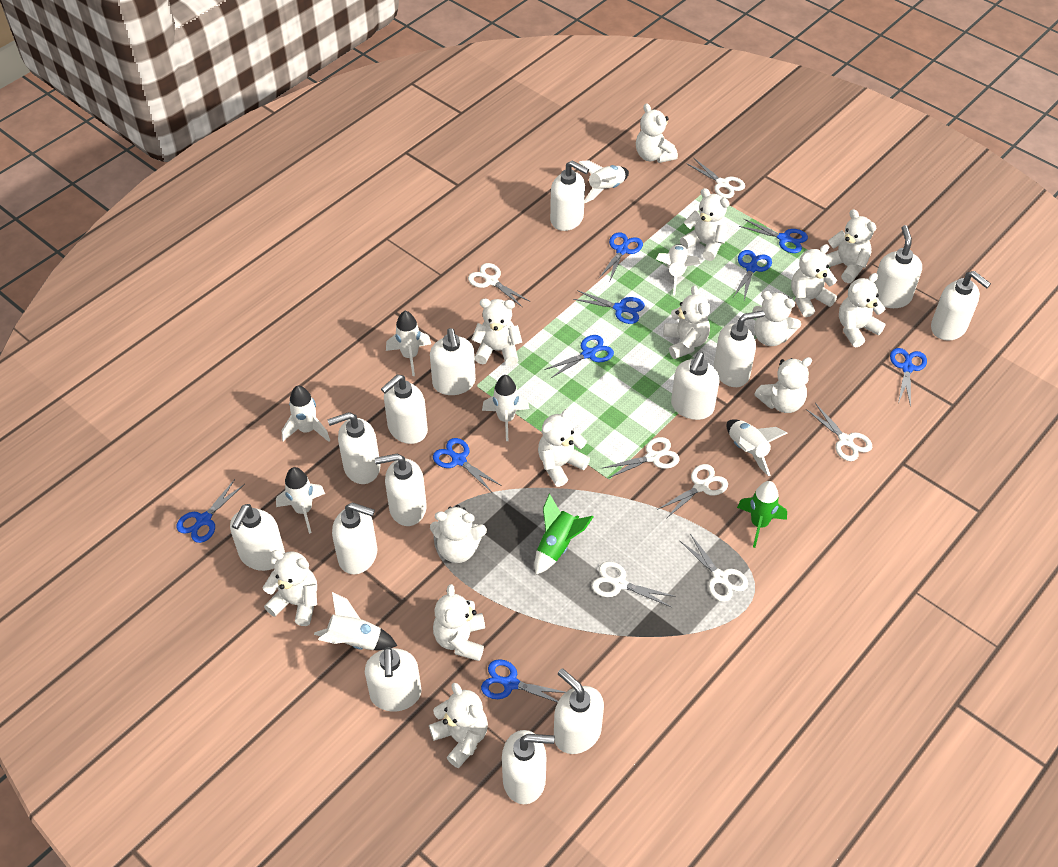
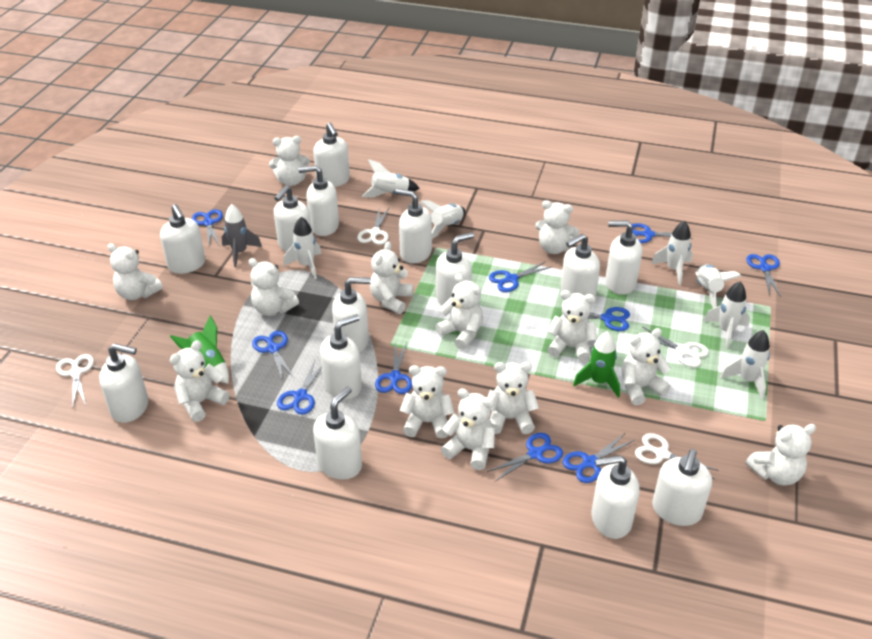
blue scissors: [176,479,245,543] [433,438,502,492] [481,659,566,703] [544,335,614,379] [573,290,645,324] [599,232,643,283] [733,250,772,300] [739,219,808,253] [890,348,927,407] = 9 -> [192,209,223,245] [252,331,295,381] [277,360,322,415] [375,342,412,394] [487,433,563,481] [489,262,551,292] [560,307,630,331] [562,433,635,483] [632,223,693,243] [746,254,781,297] = 10
grey rocket: none = 0 -> [222,204,262,267] = 1
white rocket: [276,467,325,534] [282,385,330,442] [314,592,397,650] [386,311,431,376] [482,375,529,441] [579,160,629,203] [656,244,701,295] [727,419,787,476] = 8 -> [284,217,321,279] [362,159,419,198] [420,200,466,238] [651,221,692,285] [696,264,741,308] [704,282,750,349] [720,330,770,399] = 7
white scissors: [468,263,531,308] [592,561,676,607] [603,437,680,479] [657,464,728,519] [680,534,748,602] [686,158,745,199] [806,403,872,461] = 7 -> [56,354,94,406] [357,207,389,245] [635,433,718,479] [642,326,709,367] = 4
white teddy bear: [263,550,317,626] [429,683,488,768] [430,505,487,563] [433,584,485,661] [471,298,522,366] [538,408,590,487] [636,103,678,163] [663,286,710,359] [680,188,730,261] [752,291,801,346] [754,357,812,413] [791,244,837,317] [826,209,876,283] [839,273,886,347] = 14 -> [108,243,163,300] [170,340,230,422] [249,258,299,316] [269,136,310,186] [370,241,413,314] [400,365,455,439] [436,274,483,350] [441,388,495,470] [488,362,539,434] [535,200,579,254] [547,290,597,362] [622,328,671,405] [746,424,816,486] = 13

